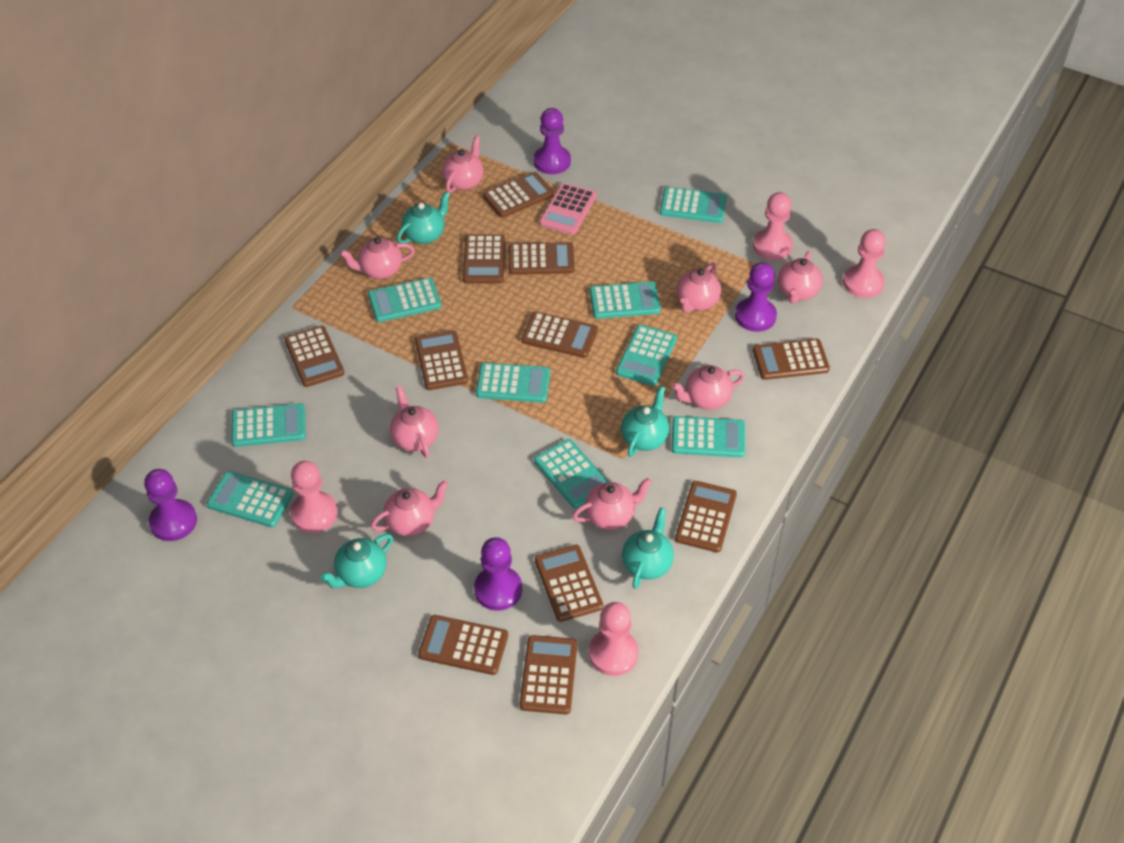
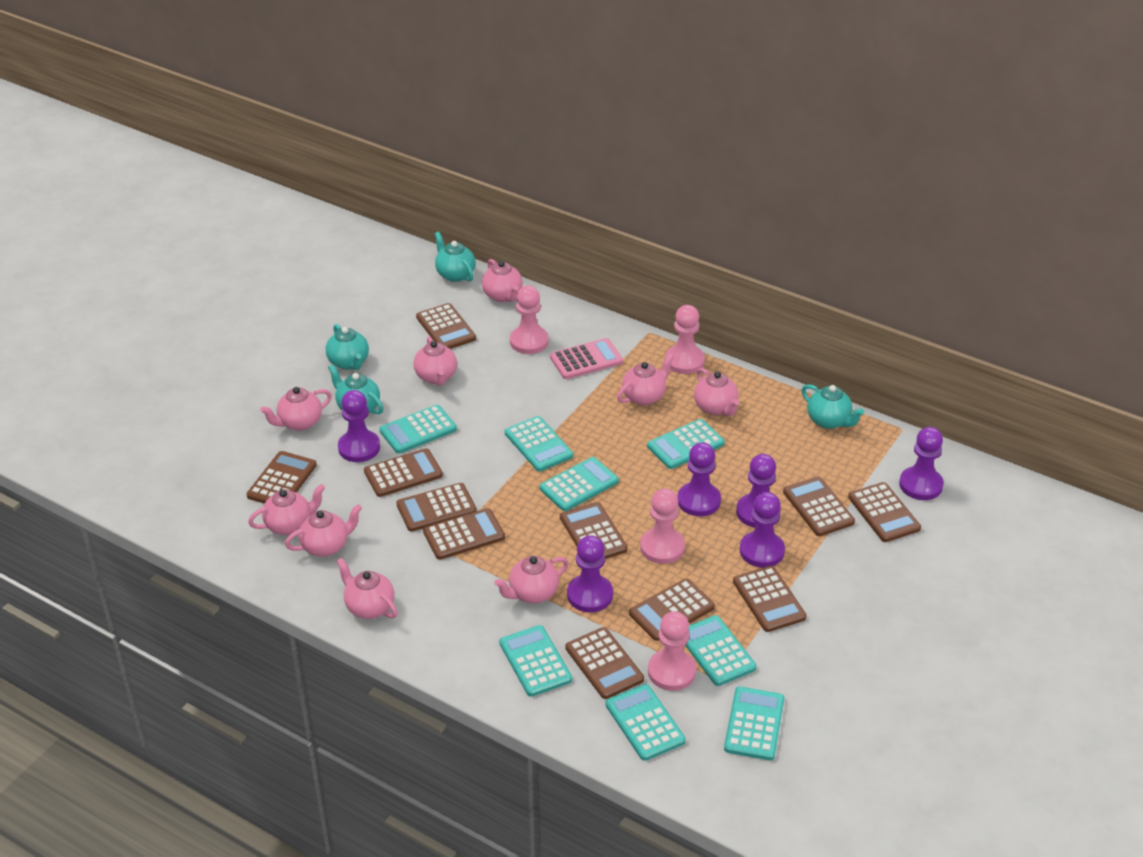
pink teapot: [340,237,415,279] [371,481,448,536] [390,386,438,458] [442,136,484,193] [572,478,652,530] [672,365,745,410] [677,262,721,313] [778,251,823,304] = 8 -> [248,484,325,535] [260,387,332,431] [285,504,362,557] [336,558,398,619] [414,336,457,386] [482,259,523,302] [494,556,569,603] [617,354,674,405] [694,368,739,416] = 9
purple pawn: [144,469,197,541] [474,537,522,611] [533,108,571,174] [735,262,777,332] = 4 -> [338,390,380,462] [567,535,613,612] [677,442,721,516] [736,454,781,528] [740,492,785,567] [899,427,944,500] = 6
turquoise calculator: [207,471,293,527] [232,403,306,447] [368,278,442,322] [476,362,550,403] [534,439,609,509] [590,281,661,319] [616,325,677,386] [660,187,727,223] [672,416,745,458] = 9 -> [379,405,457,454] [499,625,572,697] [505,416,573,472] [539,457,619,511] [606,684,686,761] [647,419,725,469] [685,615,756,686] [724,686,784,760] = 8

